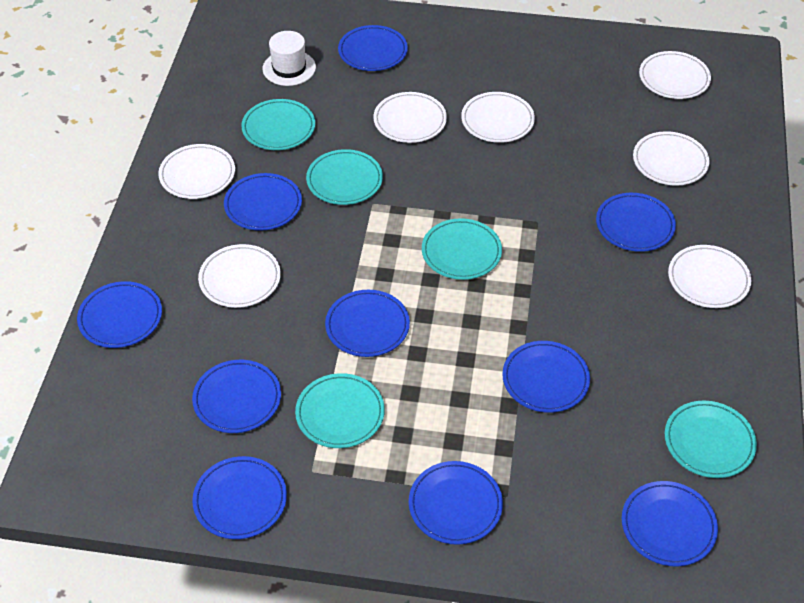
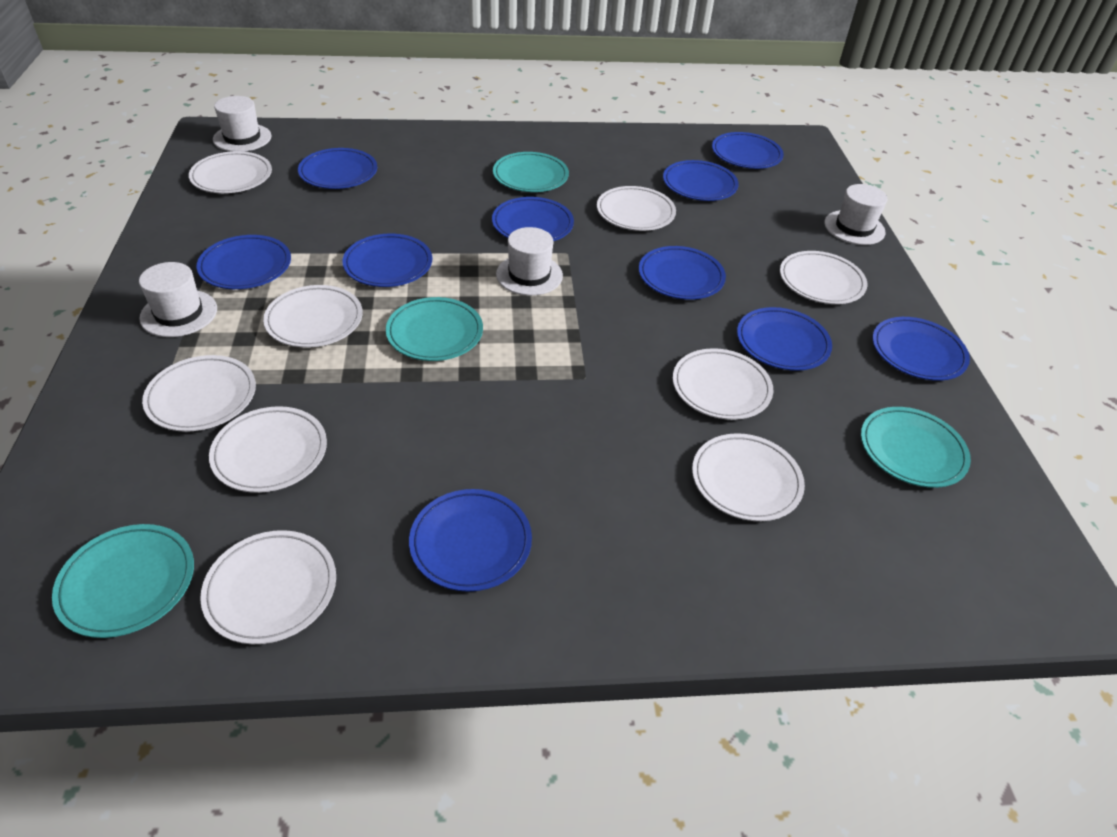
turquoise plate: [241,99,315,150] [295,373,385,448] [306,149,383,205] [422,218,502,280] [665,401,757,478] = 5 -> [52,524,194,638] [386,297,483,361] [493,152,569,192] [861,407,971,488] = 4
white hat: [263,31,316,86] = 1 -> [139,262,217,337] [213,96,272,152] [496,227,563,296] [824,184,887,245] = 4
white plate: [158,144,235,199] [198,244,281,308] [373,92,447,143] [461,92,535,143] [633,131,710,186] [639,51,711,99] [668,245,751,308] = 7 -> [142,355,256,432] [189,151,272,193] [200,530,336,644] [209,406,327,493] [263,285,363,348] [597,186,676,231] [673,348,773,420] [692,433,805,521] [780,251,867,304] = 9

